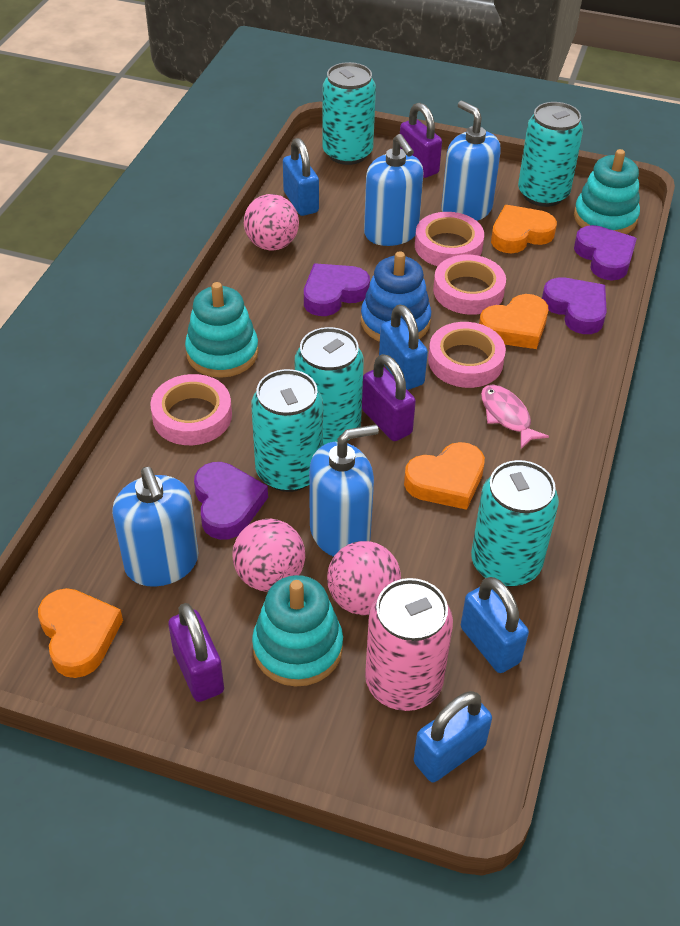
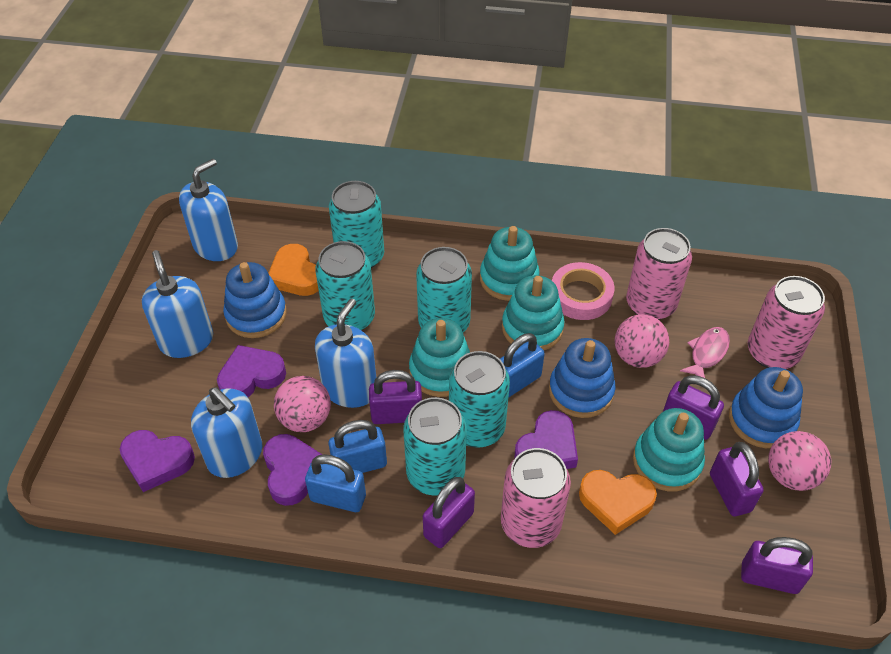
blue padlock: [283,138,319,216] [379,305,428,390] [414,691,492,782] [461,577,529,673] = 4 -> [305,454,366,512] [328,420,387,473] [500,333,545,398] = 3
blue stacking toy: [361,251,431,342] = 1 -> [223,262,287,338] [549,338,616,418] [729,367,803,448] = 3
orange heart: [38,588,123,678] [404,442,485,510] [479,294,549,349] [491,205,557,253] = 4 -> [269,244,319,296] [579,470,657,535] = 2
pink can: [365,578,453,711] = 1 -> [501,448,571,548] [626,228,692,320] [748,276,825,369] = 3
pink tape: [150,374,232,445] [415,212,484,266] [428,322,506,388] [433,255,506,315] = 4 -> [552,262,615,320] = 1
purple padlock: [168,603,224,702] [362,354,416,441] [400,103,442,178] = 3 -> [369,370,422,424] [423,477,475,548] [663,375,724,440] [710,442,764,516] [741,537,813,594] = 5
turquoise stacking toy: [185,282,259,378] [252,575,343,687] [574,149,640,234] = 3 -> [409,318,470,397] [480,226,540,301] [502,275,565,350] [633,408,705,492] = 4

